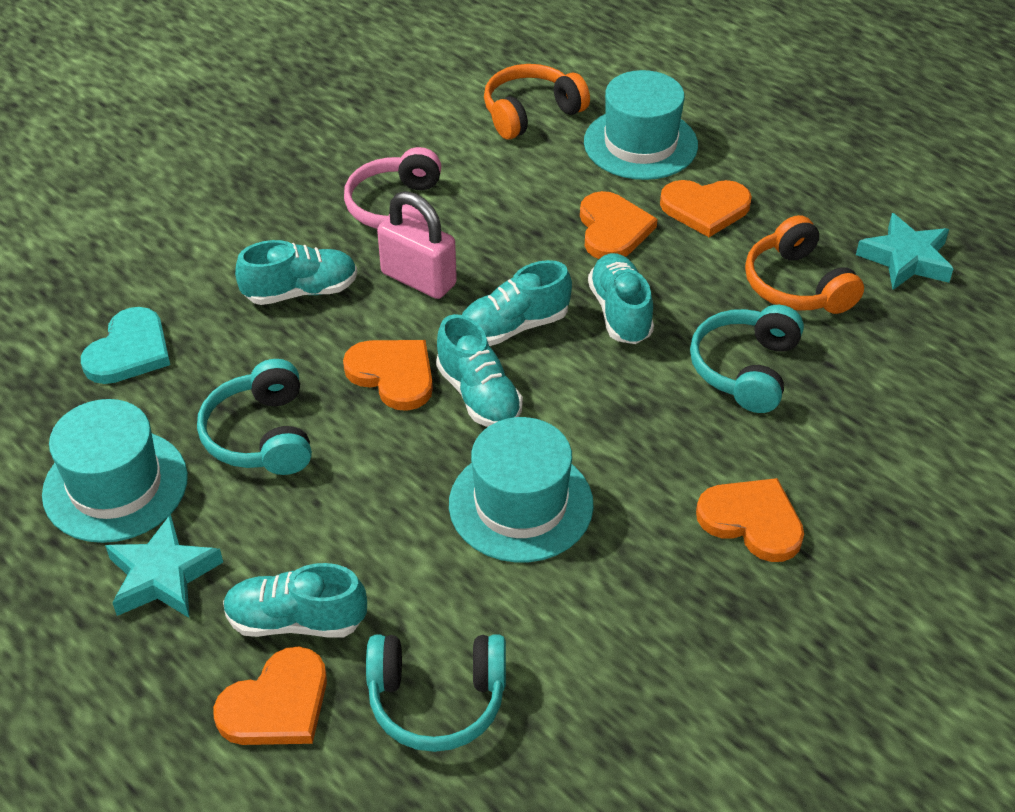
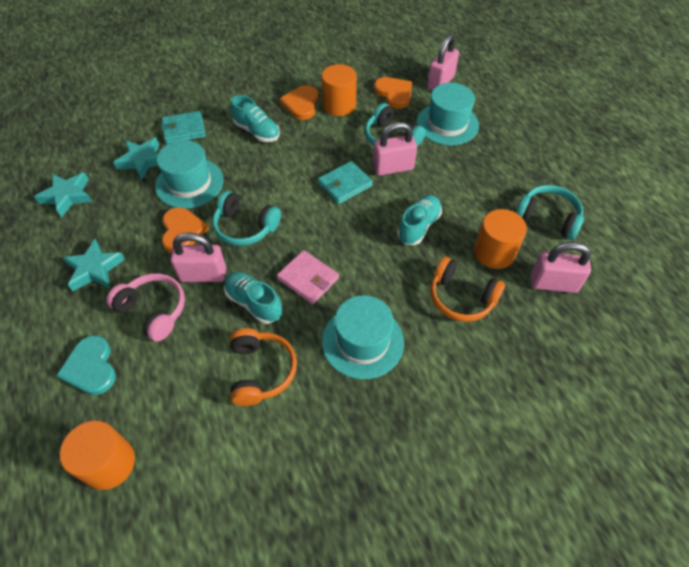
orange cylinder: none = 0 -> [60,421,135,490] [321,64,357,116] [474,209,527,269] = 3
orange heart: [213,647,327,745] [343,340,433,411] [580,191,657,259] [660,180,752,237] [696,478,804,562] = 5 -> [162,207,209,253] [279,85,318,120] [374,77,412,109] = 3
pink padlock: [377,191,457,299] = 1 -> [171,233,226,282] [373,122,417,176] [427,34,459,91] [531,242,591,293] = 4
pink wallet: none = 0 -> [277,250,339,304] = 1
turquoise shoe: [223,563,367,638] [235,240,357,305] [436,314,523,427] [462,260,572,346] [588,253,654,344] = 5 -> [224,272,282,324] [230,95,280,142] [397,195,442,245] = 3
turquoise star: [105,514,223,618] [856,213,954,290] = 2 -> [34,172,92,218] [63,239,125,291] [113,137,159,180] = 3
turquoise wallet: none = 0 -> [161,111,206,144] [318,161,373,204] = 2

